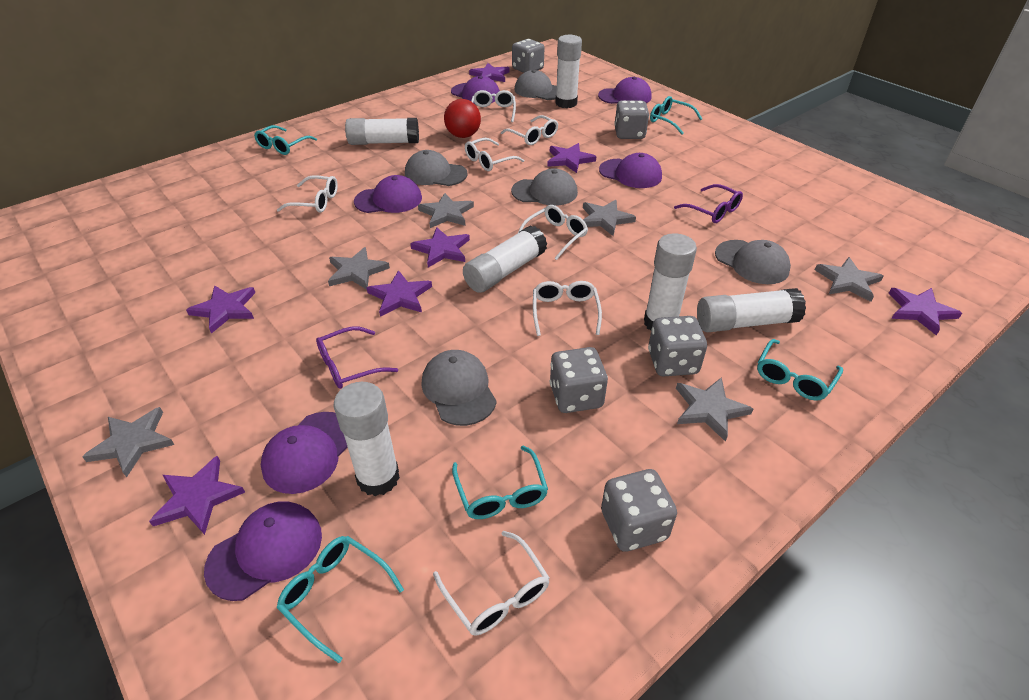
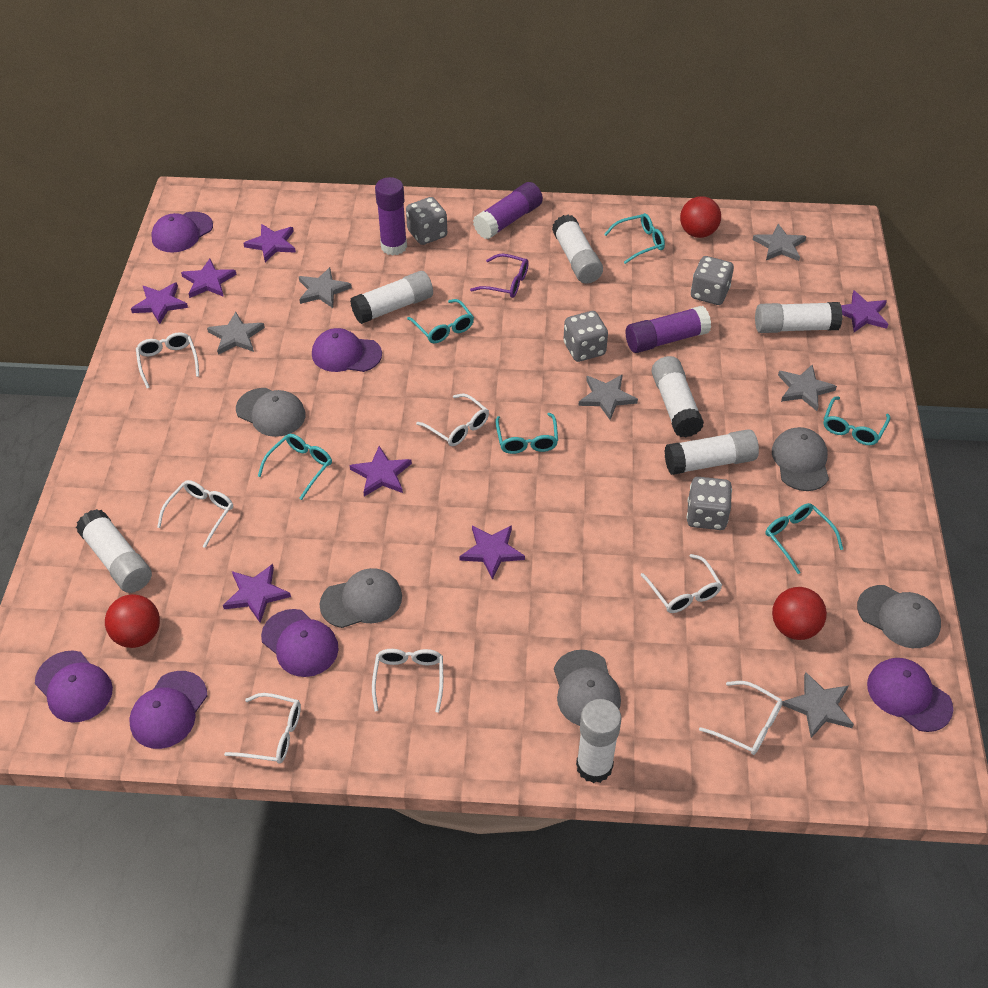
grey dice: [512,39,544,73] [550,347,608,413] [601,469,677,552] [614,100,649,139] [648,316,707,376] = 5 -> [406,197,447,245] [563,311,608,362] [687,477,732,530] [691,256,734,305] = 4
purple glasses: [316,326,398,389] [674,184,743,223] = 2 -> [470,254,529,298] = 1
purple glue stick: none = 0 -> [375,177,407,256] [473,182,543,239] [626,306,711,353] = 3
red ball: [444,99,481,138] = 1 -> [105,594,160,648] [680,196,721,238] [772,587,827,640] = 3
turquoise glasses: [254,125,317,155] [276,536,404,663] [452,446,548,519] [650,96,702,135] [757,339,843,401] = 5 -> [258,434,332,500] [407,299,474,343] [495,413,558,454] [604,213,665,264] [765,503,843,574] [824,396,890,445] = 6
white glue stick: [333,382,400,496] [345,118,419,145] [463,225,547,293] [555,35,582,108] [644,233,697,330] [697,288,806,332] = 6 -> [76,509,152,593] [350,271,433,324] [552,215,603,284] [576,699,621,783] [651,356,704,438] [664,429,759,475] [755,302,843,333] = 7

